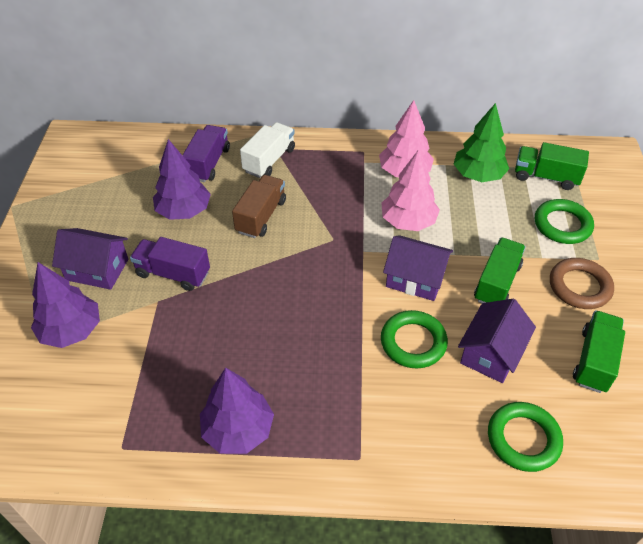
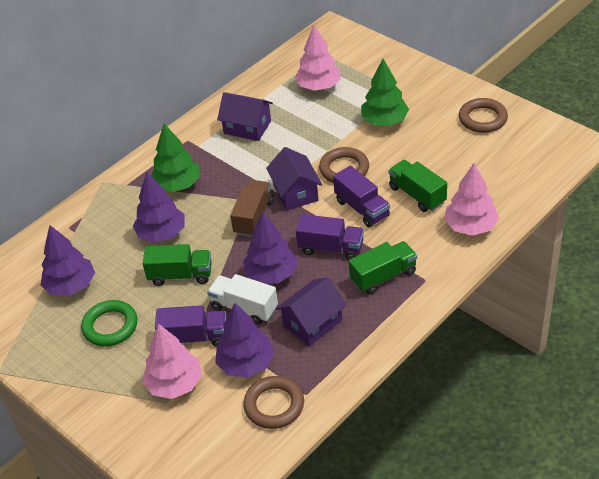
brown ring: [550,258,614,309] = 1 -> [243,376,304,429] [319,147,369,183] [459,98,508,133] = 3
green ring: [381,310,448,369] [488,402,563,472] [535,199,594,244] = 3 -> [81,300,137,347] = 1
green tree: [454,103,509,182] = 1 -> [151,124,200,192] [361,59,409,126] = 2
pink tree: [379,100,434,177] [381,149,440,231] = 2 -> [142,324,202,399] [295,25,341,91] [444,163,499,236] = 3
purple tree: [31,262,100,348] [153,139,211,220] [200,368,274,454] = 3 -> [41,225,95,296] [133,173,185,243] [215,303,274,378] [243,212,298,284] = 4
purple truck: [130,237,210,291] [182,125,230,182] = 2 -> [155,305,226,347] [296,214,364,260] [333,166,390,227] = 3

